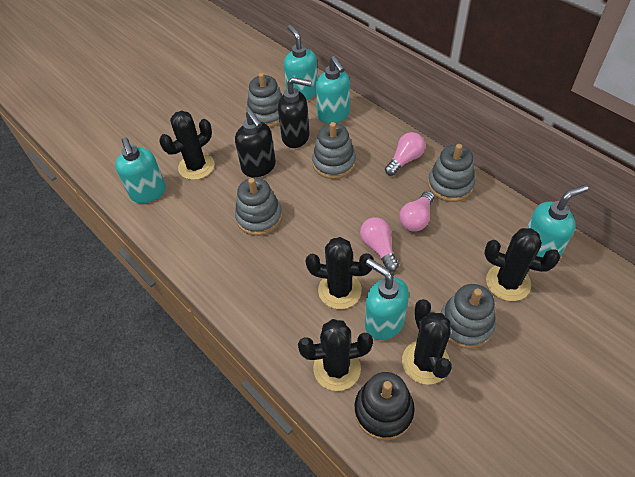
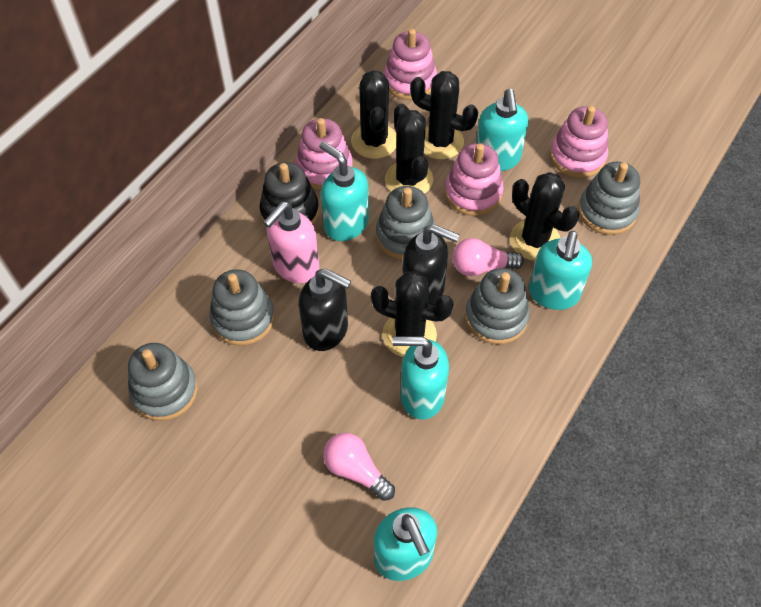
pink light bulb: [360,217,399,272] [385,132,425,176] [399,191,434,232] = 3 -> [323,433,395,501] [452,238,524,276] = 2
pink soap dispenser: none = 0 -> [263,202,319,283] = 1
pink stacking toy: none = 0 -> [296,118,353,190] [384,29,437,100] [445,143,503,216] [550,106,608,178] = 4

